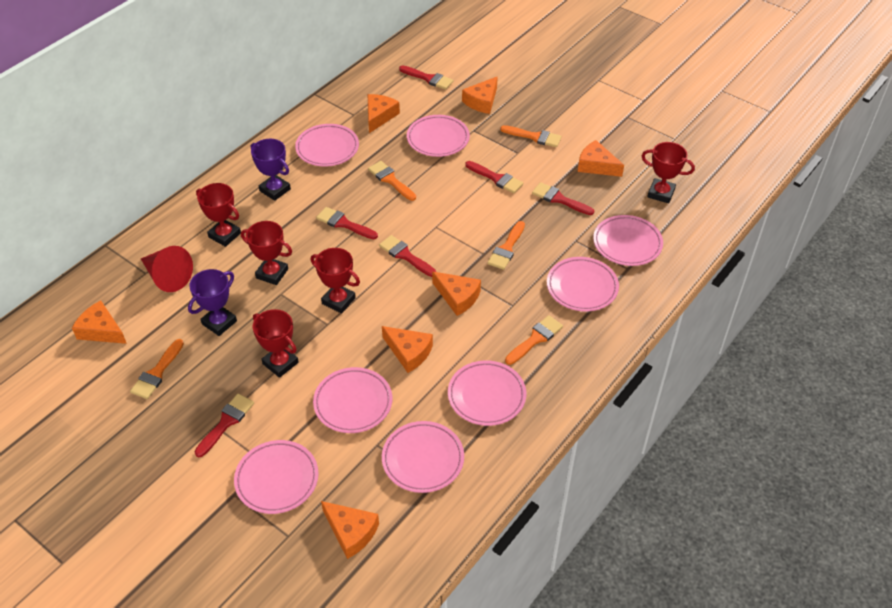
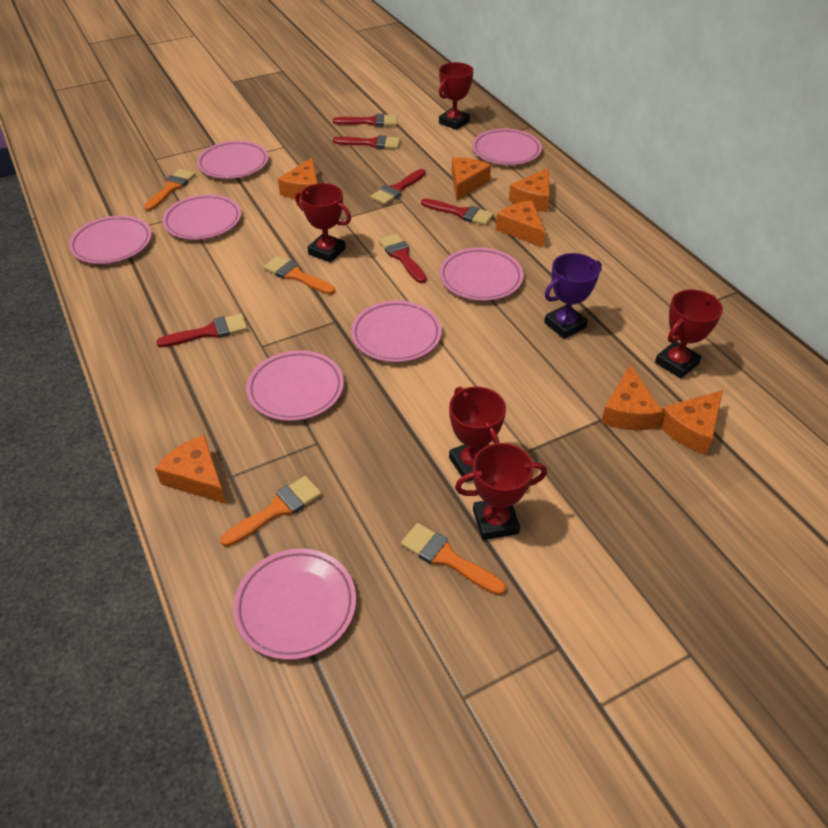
orange brush: [130,339,184,399] [368,161,416,201] [487,221,525,270] [500,125,562,147] [505,315,563,365] = 5 -> [144,169,196,211] [220,476,322,547] [264,256,335,295] [401,523,506,595] = 4
purple trophy: [188,269,237,336] [251,139,291,201] = 2 -> [544,253,602,339] = 1
red cone: [141,246,193,292] = 1 -> none = 0

